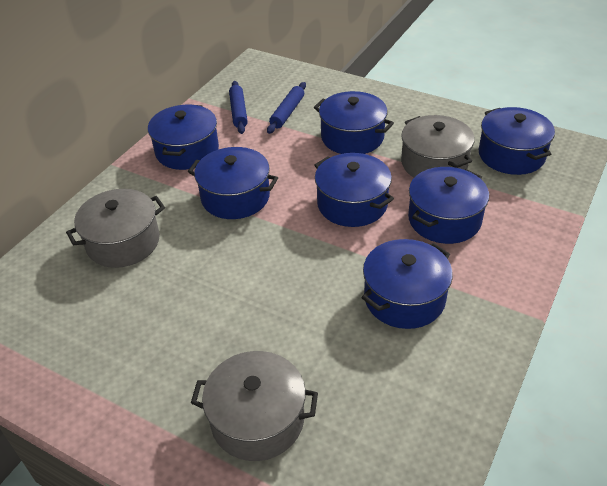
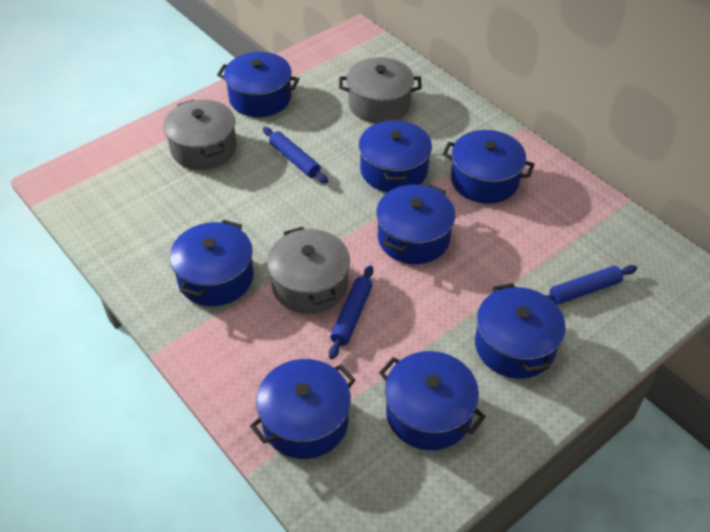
blue pot: [148,104,219,170] [188,147,278,219] [314,91,394,154] [314,153,394,227] [362,239,453,329] [408,167,489,244] [478,107,555,175] = 7 -> [170,220,254,306] [217,52,299,117] [250,359,356,459] [359,119,432,192] [376,184,455,264] [379,351,486,450] [443,130,535,204] [475,283,566,379] = 8
blue rolling pin: [229,81,248,134] [267,82,306,134] = 2 -> [263,127,328,183] [329,265,373,359] [545,265,637,304] = 3

